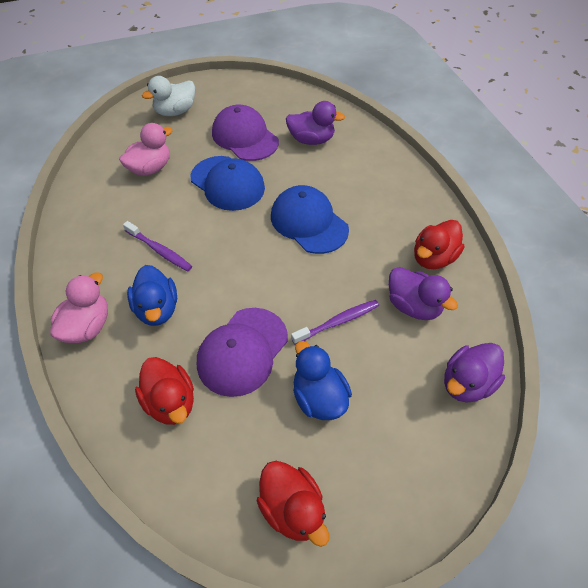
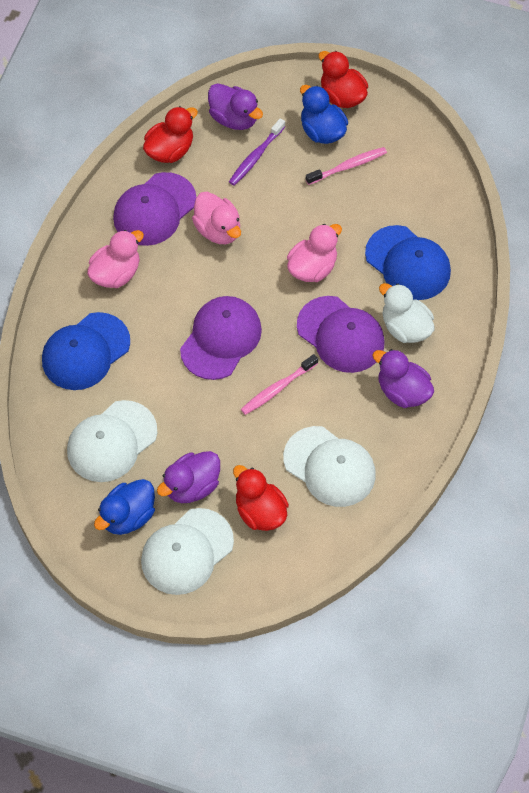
pink duck: [51,272,108,343] [119,123,173,176] = 2 -> [87,230,144,288] [192,192,241,244] [287,224,342,282] = 3
pink toothbrush: none = 0 -> [241,354,318,415] [306,147,387,185] = 2
purple cap: [197,308,288,397] [212,105,279,161] = 2 -> [113,172,196,246] [180,296,262,380] [297,296,385,373] = 3
purple toothbrush: [123,221,192,271] [291,300,379,345] = 2 -> [229,118,285,186] = 1
white cap: none = 0 -> [67,400,157,482] [141,508,234,595] [283,426,376,507] = 3

